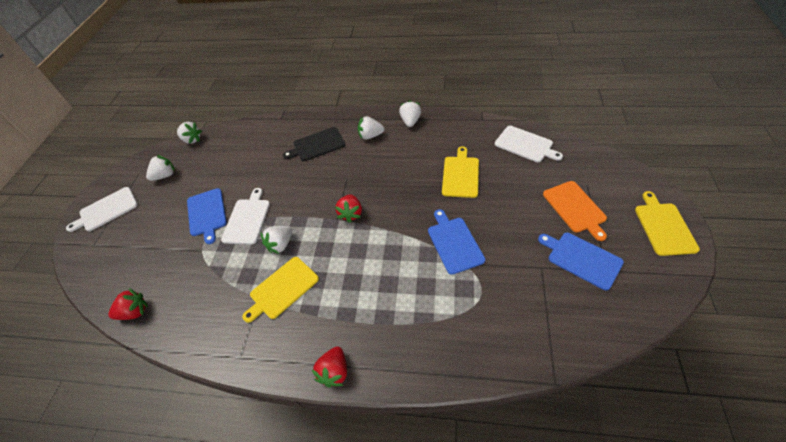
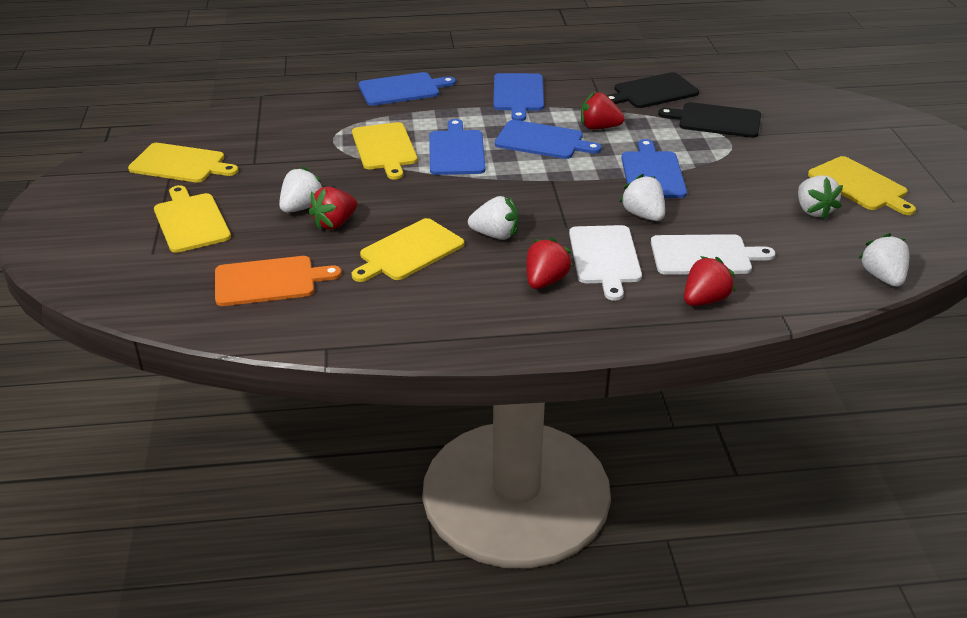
black cutting board: [283,127,345,161] = 1 -> [606,72,699,108] [658,102,761,138] = 2
blue cutting board: [187,188,227,244] [428,209,485,275] [538,233,624,290] = 3 -> [359,72,456,106] [429,119,485,175] [493,73,544,121] [495,120,602,159] [621,139,687,198] = 5
red strawberry: [108,288,148,320] [311,346,347,388] [335,194,362,223] = 3 -> [309,187,357,230] [526,237,573,289] [581,92,625,129] [684,256,735,306] = 4
white cutting board: [66,187,138,232] [221,188,270,245] [495,126,563,162] = 3 -> [569,225,642,301] [651,234,775,275] = 2
yellow cutting board: [243,257,319,323] [442,146,479,198] [635,191,700,256] = 3 -> [128,143,238,183] [154,185,231,253] [352,122,418,180] [352,218,464,282] [808,156,916,215] = 5

